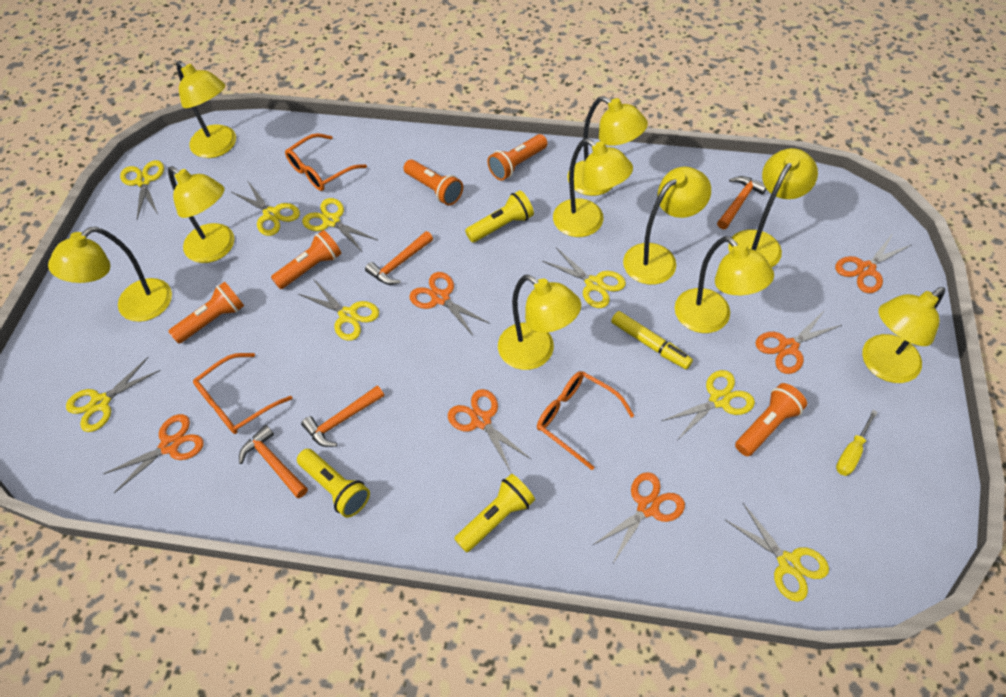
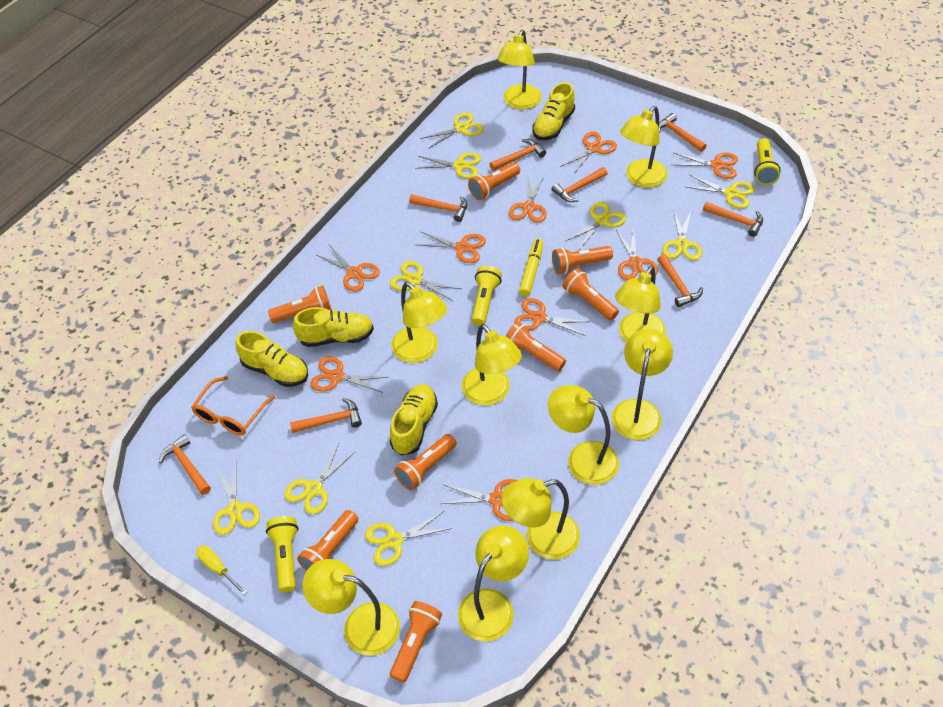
orange flashlight: [168,282,244,344] [271,230,341,289] [403,159,463,205] [487,134,548,181] [735,383,807,456] = 5 -> [268,285,331,323] [297,510,358,571] [390,601,442,683] [394,434,457,490] [468,162,520,200] [505,322,566,371] [552,246,613,274] [562,268,619,321] = 8
orange glasses: [193,353,292,434] [285,133,367,191] [537,371,634,470] = 3 -> [191,376,275,436] = 1
orange hammer: [239,425,308,498] [301,385,384,447] [365,231,433,285] [717,176,766,229] = 4 -> [159,434,211,495] [290,398,362,433] [409,194,467,222] [490,139,546,171] [552,167,608,202] [657,254,703,307] [659,113,707,152] [703,202,763,237] = 8
orange scissors: [103,414,204,493] [409,272,490,337] [448,389,531,472] [593,472,685,565] [755,310,842,374] [835,233,911,293] = 6 -> [310,356,389,393] [317,245,380,292] [417,231,486,263] [441,479,518,521] [509,176,547,223] [514,298,590,336] [560,132,617,175] [616,227,658,280] [673,153,738,179] = 9
yellow scissors: [66,357,161,432] [120,160,164,219] [232,180,300,236] [299,279,379,341] [302,198,377,251] [542,247,626,308] [662,370,755,439] [725,502,829,602] = 8 -> [213,461,260,535] [284,444,355,514] [365,511,452,566] [390,261,461,302] [415,153,481,179] [420,113,484,149] [566,202,626,250] [662,209,702,260] [686,175,755,209] = 9
yellow shoe: none = 0 -> [235,331,308,387] [293,307,374,347] [390,384,438,455] [532,82,575,140] = 4

